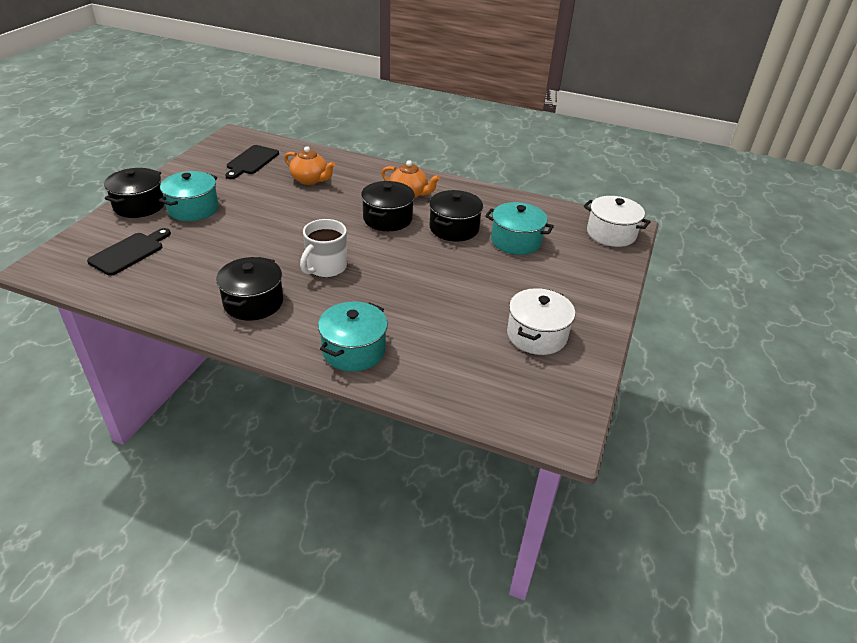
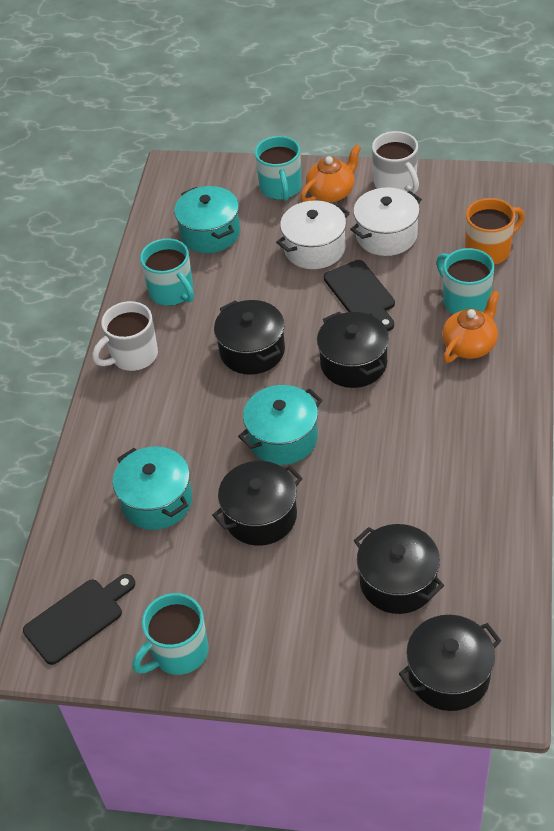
black pot: [104,168,165,218] [216,257,283,320] [361,181,415,231] [429,190,483,242] = 4 -> [212,461,303,546] [214,300,285,375] [317,312,389,388] [354,524,444,614] [399,615,501,711] = 5
orange mug: none = 0 -> [465,198,525,265] = 1
turquoise mug: none = 0 -> [132,593,209,675] [140,238,194,306] [255,136,302,201] [436,248,494,314] = 4
white mug: [300,219,347,277] = 1 -> [92,301,158,371] [372,131,419,193] = 2

